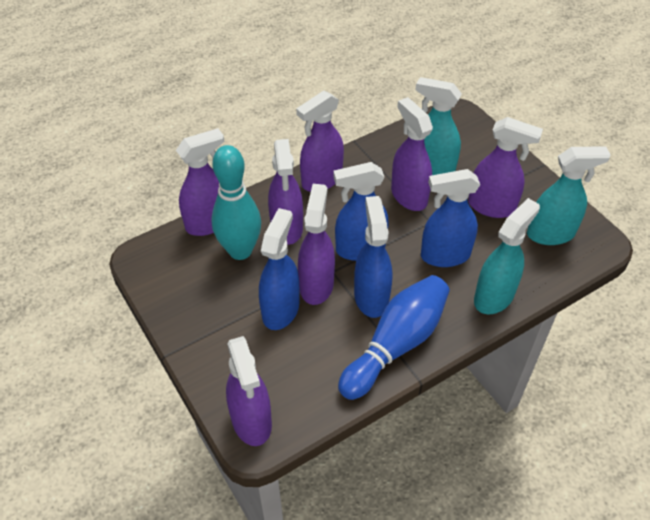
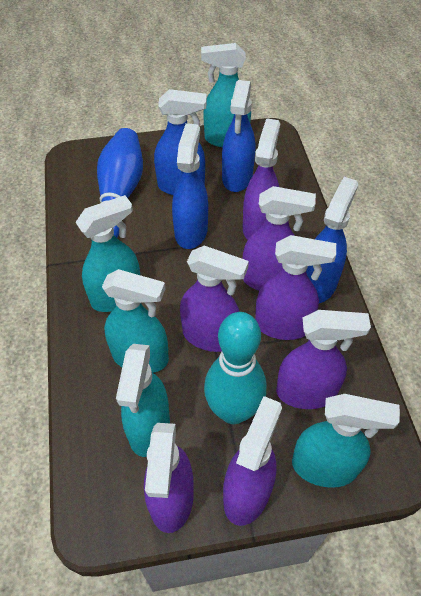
turquoise spray bottle: [416,77,462,175] [474,198,540,314] [527,146,611,245] = 3 -> [76,195,140,312] [102,269,169,373] [116,344,170,457] [201,43,251,147] [292,394,400,488] = 5

